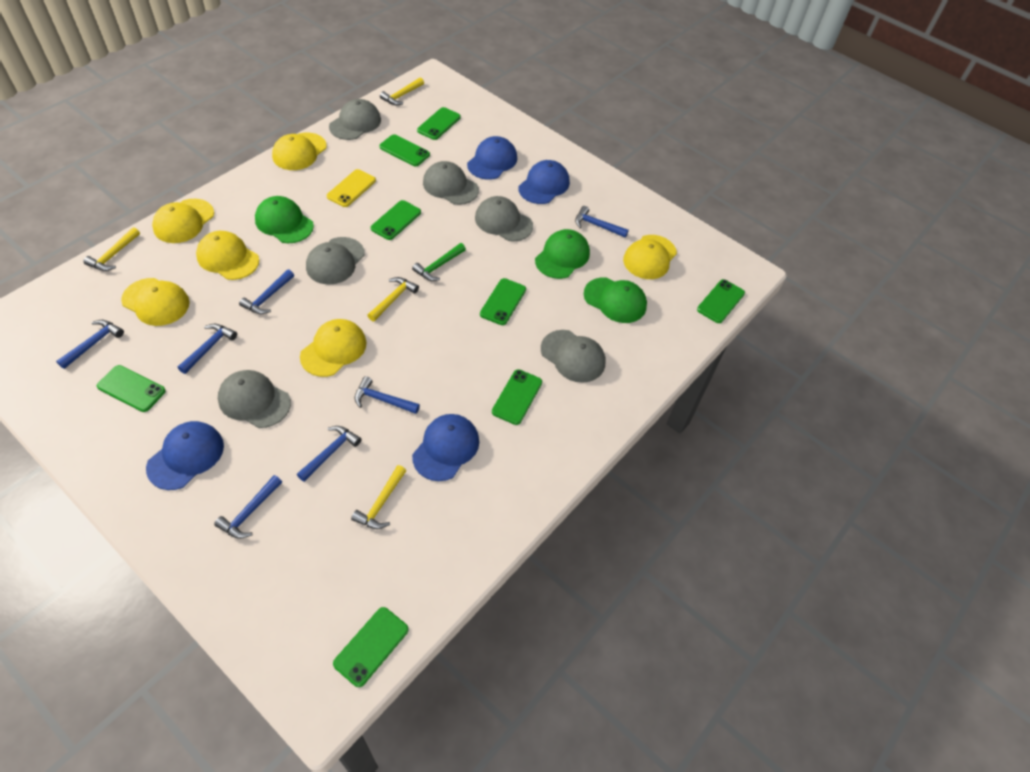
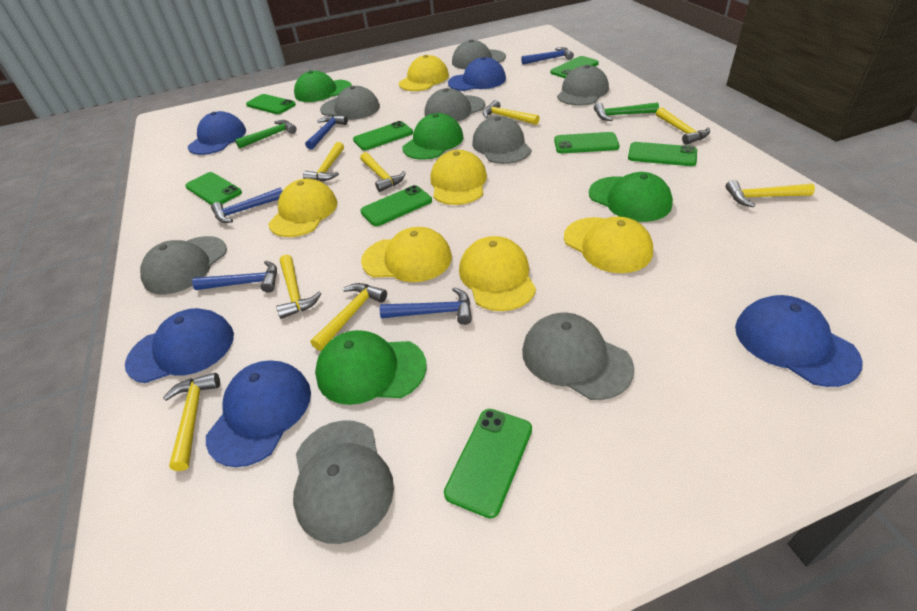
blue cap: [146,421,224,490] [412,414,479,481] [467,136,517,180] [518,160,570,204] = 4 -> [125,308,234,383] [188,111,246,155] [206,361,311,467] [448,57,506,91] [735,295,863,387] = 5
blue hammer: [56,320,124,369] [178,323,237,374] [214,475,282,539] [239,269,294,314] [297,426,361,482] [355,376,420,414] [575,206,629,238] = 7 -> [192,261,277,293] [211,187,283,223] [305,115,348,150] [380,287,472,325] [521,47,574,65] = 5
green cap: [255,196,314,243] [535,229,590,279] [584,277,647,323] = 3 -> [294,71,352,102] [315,330,427,405] [402,113,464,160] [589,172,673,222] = 4
green hammer: [412,243,466,281] = 1 -> [235,120,297,149] [594,102,659,121] = 2
grey cap: [218,370,291,428] [306,237,365,285] [329,99,381,140] [423,161,479,205] [475,196,533,241] [541,330,605,383] = 6 -> [140,236,227,294] [293,420,394,544] [320,86,380,120] [425,88,485,122] [452,40,506,69] [472,116,532,164] [522,312,634,400] [557,65,609,106] = 8
yellow hammer: [83,227,140,271] [351,465,406,529] [367,277,419,321] [380,77,424,105] = 4 -> [163,373,220,471] [276,255,322,319] [303,142,344,182] [311,283,387,351] [360,152,406,192] [483,100,540,125] [656,107,710,145] [726,180,815,207] = 8
yellow phone: [327,169,376,207] = 1 -> none = 0

